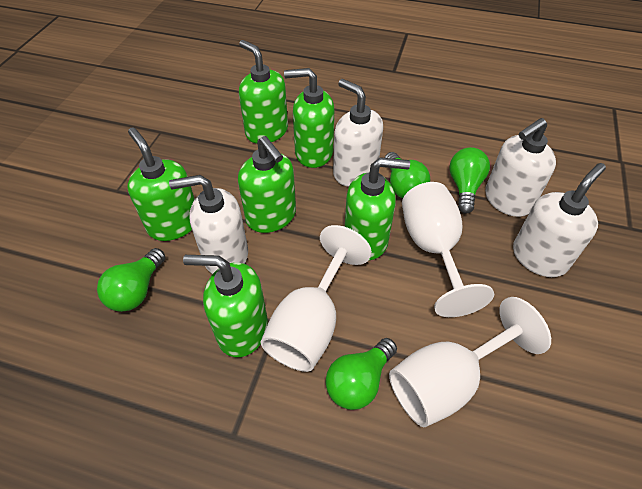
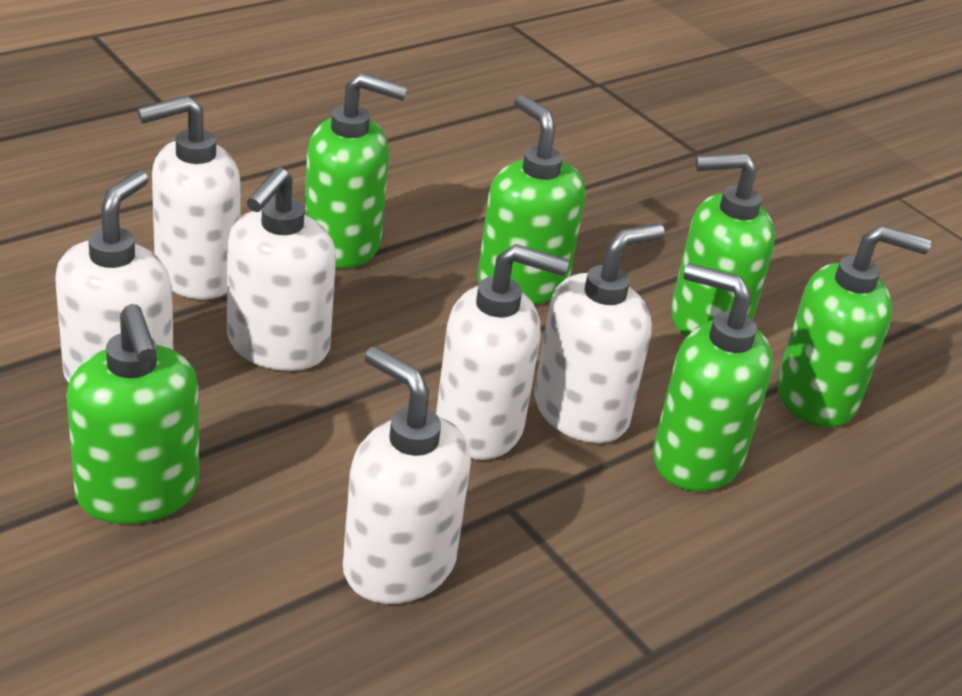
green light bulb: [97,248,165,312] [326,338,397,410] [385,152,430,198] [449,147,490,214] = 4 -> none = 0
white goblet: [261,225,372,372] [389,297,551,427] [402,182,494,317] = 3 -> none = 0
white soap dispenser: [169,175,248,274] [333,79,383,187] [485,118,556,217] [513,163,606,277] = 4 -> [55,170,173,383] [138,95,241,299] [227,167,336,371] [343,346,471,604] [436,244,569,460] [534,223,665,443] = 6

